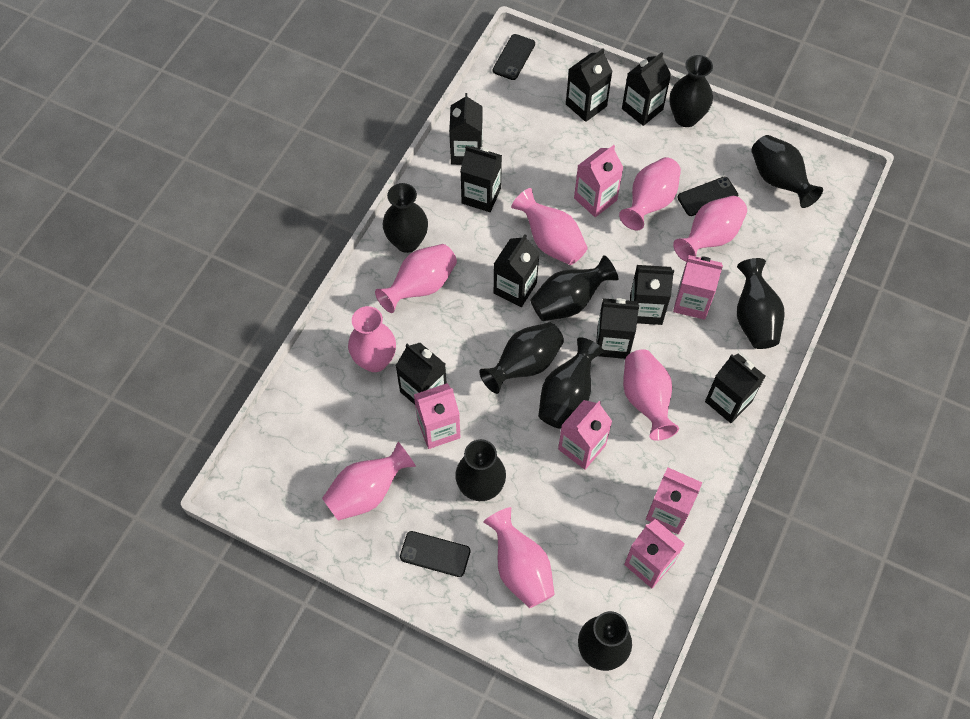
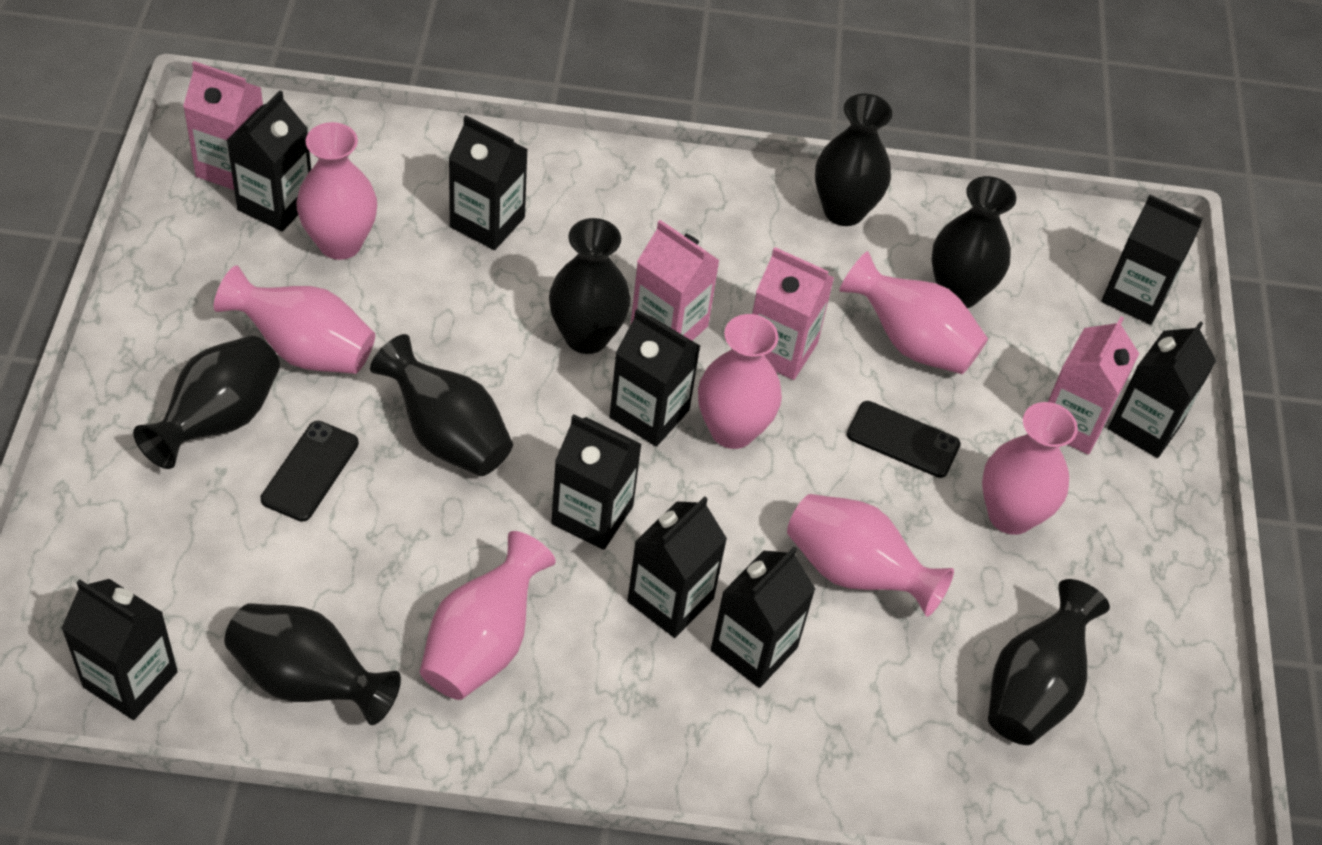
black phone: [400,531,470,577] [493,34,535,80] [677,177,738,216] = 3 -> [261,421,359,522] [847,401,961,478] = 2
black vase: [383,183,428,253] [455,439,506,501] [479,322,564,394] [530,255,618,321] [538,337,604,429] [578,611,632,671] [670,55,713,127] [737,258,785,349] [751,135,823,208] = 9 -> [133,336,280,469] [224,603,401,725] [370,334,513,476] [549,218,631,354] [815,93,892,226] [931,176,1016,308] [988,579,1110,745] = 7
pink carton: [414,383,461,449] [558,400,612,470] [574,145,624,217] [624,519,685,588] [646,468,702,534] [673,255,723,320] = 6 -> [183,61,263,190] [631,220,720,341] [752,247,834,380] [1048,317,1139,455] = 4
pink vase: [322,442,416,521] [348,306,396,372] [375,244,457,313] [483,507,555,608] [511,188,588,265] [619,157,681,230] [623,349,679,441] [673,196,747,262] = 8 -> [214,265,375,374] [296,122,377,260] [420,531,556,700] [698,314,782,449] [787,494,954,617] [839,251,988,374] [982,402,1078,535] = 7

